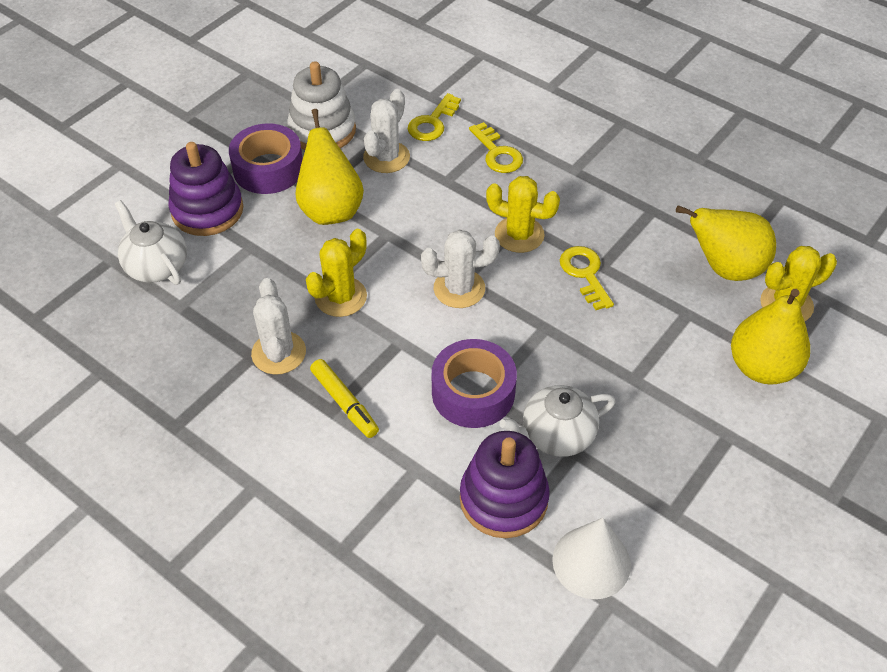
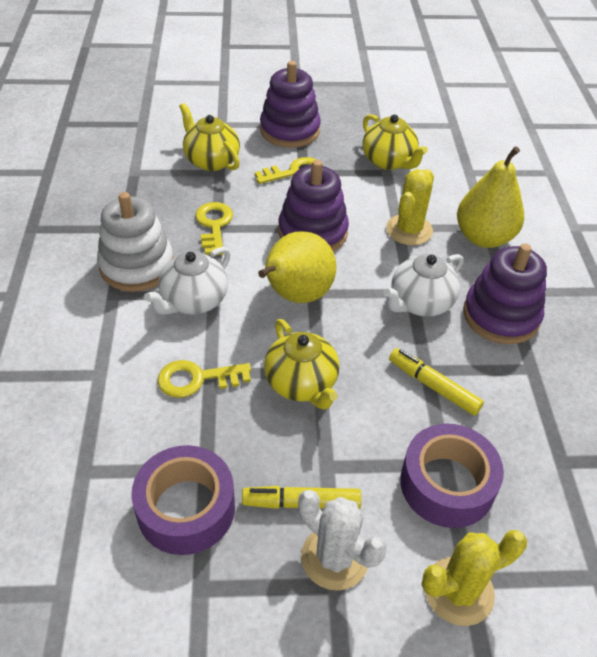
purple stacking toy: [168,142,243,236] [460,431,550,538] = 2 -> [260,61,321,148] [278,160,349,252] [463,243,547,344] = 3
white cactus: [251,278,306,375] [363,89,410,173] [421,230,500,308] = 3 -> [298,490,386,591] = 1
white cone: [552,518,631,599] = 1 -> none = 0
yellow cactus: [306,229,367,317] [486,176,560,253] [760,246,837,321] = 3 -> [386,169,434,245] [422,530,527,626] = 2
yellow marker: [310,359,379,438] = 1 -> [242,486,362,509] [389,348,484,416] = 2
yellow pear: [295,109,364,225] [676,205,776,281] [731,289,810,385] = 3 -> [258,231,336,303] [457,146,524,248] = 2
yellow teapot: none = 0 -> [179,103,240,171] [264,319,340,410] [362,114,428,170] = 3

